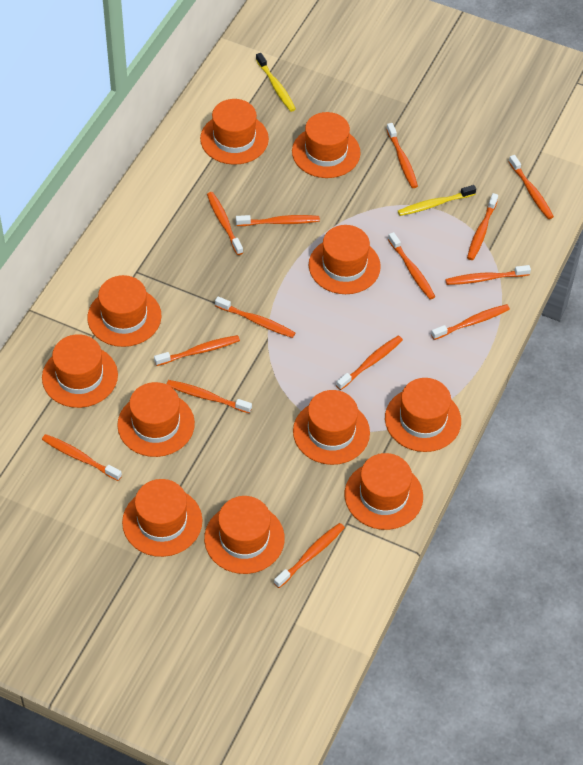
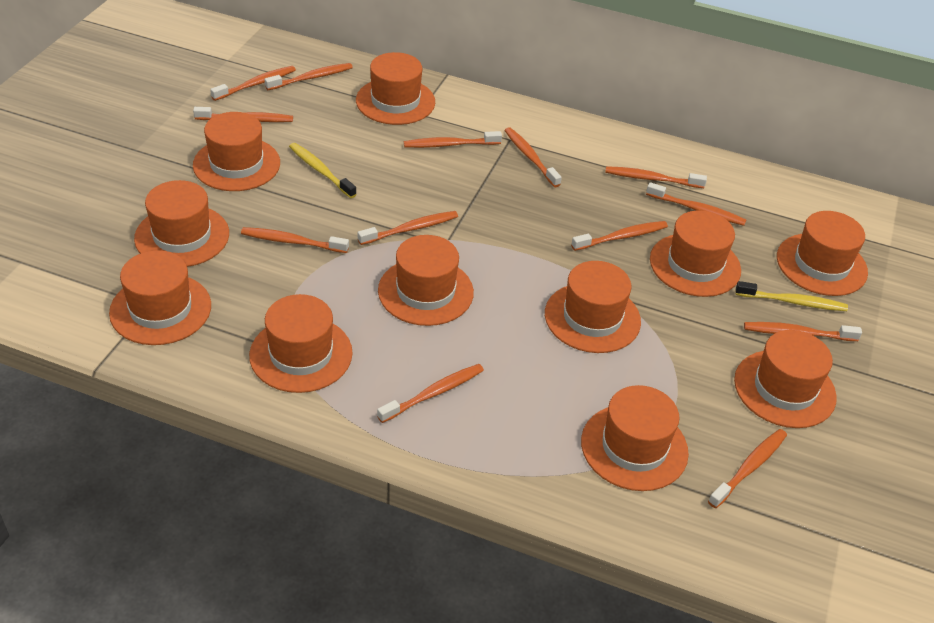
orange toothbrush: [42,434,122,481] [154,335,240,366] [166,380,252,413] [207,192,243,255] [215,296,295,338] [236,215,320,226] [274,523,345,588] [336,336,403,390] [386,123,418,188] [388,232,435,300] [431,304,510,340] [445,265,531,285] [467,193,498,260] [509,155,554,219] = 14 -> [193,107,293,122] [210,66,296,101] [241,227,349,253] [264,63,353,90] [358,211,458,245] [377,364,484,423] [404,131,502,148] [504,127,562,187] [571,221,668,251] [605,166,707,188] [646,182,746,226] [708,429,787,508] [744,322,862,341] = 13

